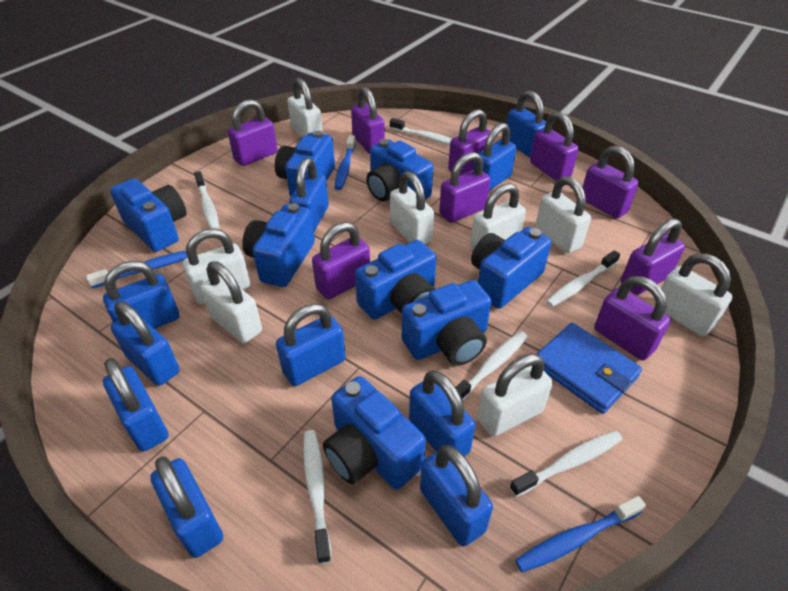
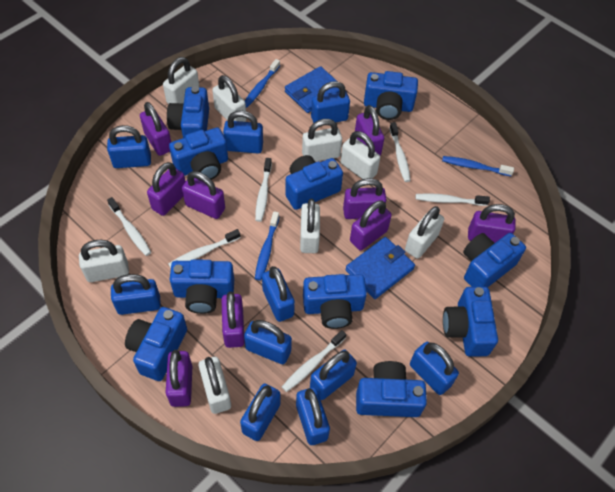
blue camera: [110,178,187,252] [242,203,315,287] [275,131,335,197] [323,376,426,489] [355,240,436,320] [366,139,433,201] [402,280,492,366] [471,227,551,309] = 8 -> [125,307,187,381] [167,86,209,138] [169,127,228,181] [170,259,234,314] [286,155,343,210] [303,274,367,329] [356,361,427,417] [364,71,418,120] [443,287,498,357] [463,233,526,287] = 10
blue wallet: [536,323,642,414] = 1 -> [285,66,340,113] [345,237,415,299] = 2

